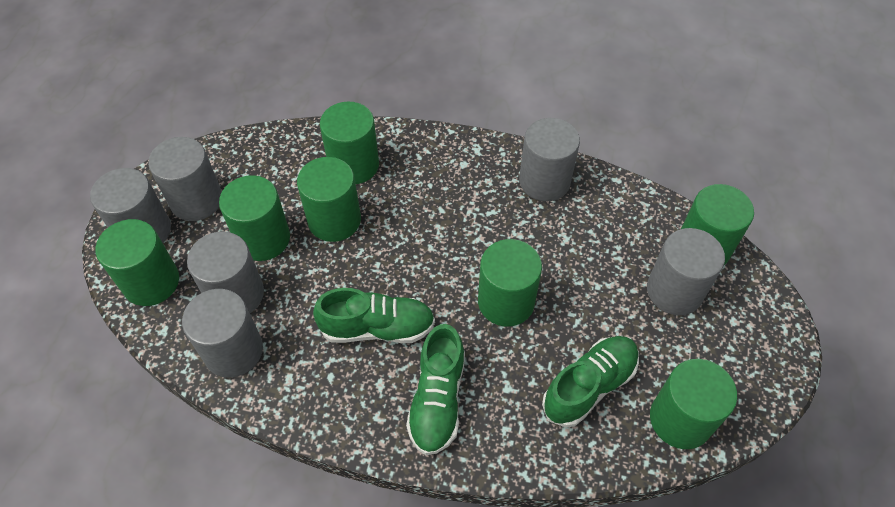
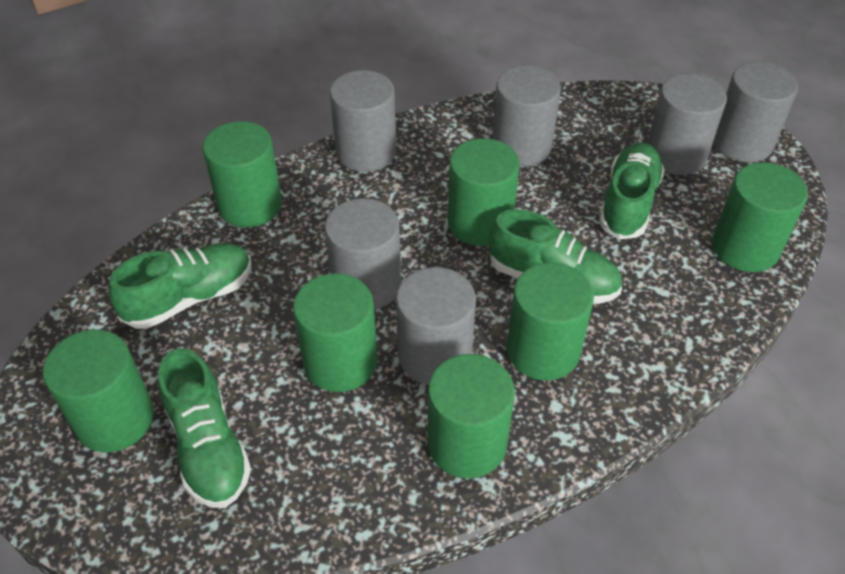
green shoe: [313,288,435,343] [406,324,465,455] [542,336,639,427] = 3 -> [109,243,252,329] [158,348,251,508] [489,209,622,304] [599,143,665,240] = 4

